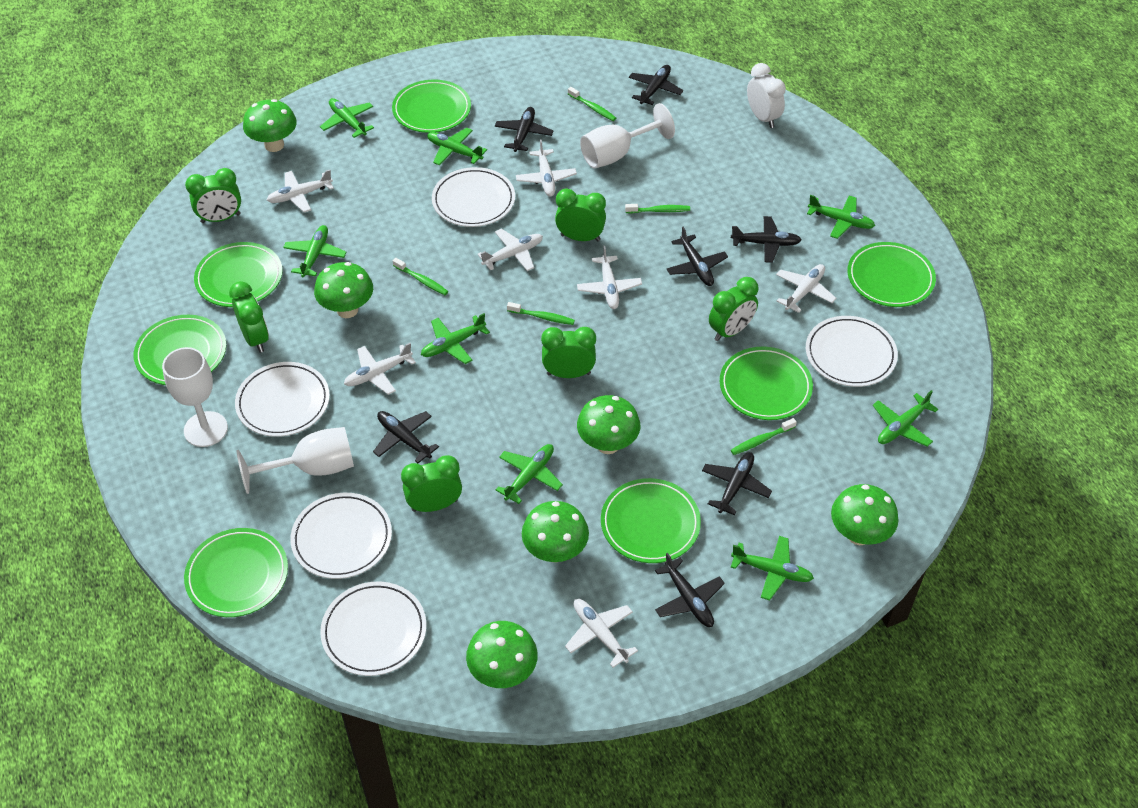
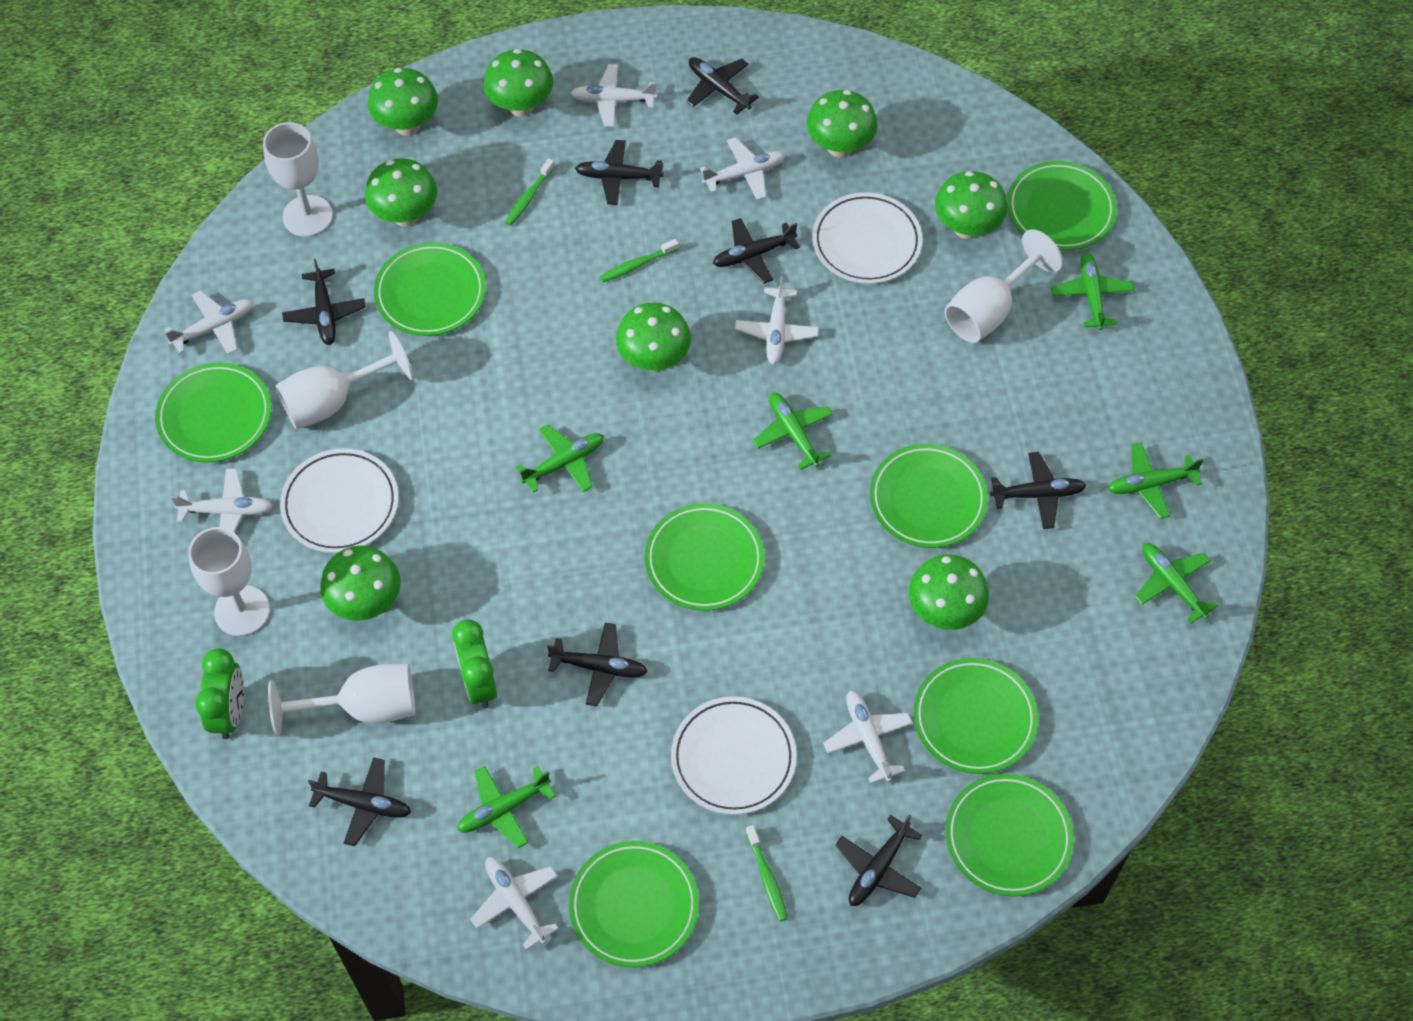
black plane: [373,411,439,463] [495,107,554,152] [629,65,683,105] [655,553,725,627] [667,227,728,286] [702,452,772,515] [731,216,801,263] = 7 -> [282,259,366,345] [308,757,411,846] [547,623,648,706] [575,140,664,205] [686,57,759,115] [713,218,800,283] [835,814,922,906] [990,452,1086,529] = 8
green clock: [185,168,241,223] [229,281,269,353] [401,455,462,512] [541,327,596,378] [555,188,606,241] [709,277,759,341] = 6 -> [195,648,244,739] [452,620,497,709] = 2
green mushroom: [243,99,297,152] [314,262,373,318] [466,621,538,688] [522,501,589,562] [577,395,640,454] [831,484,899,545] = 6 -> [320,545,401,621] [365,158,437,227] [368,68,438,136] [483,49,553,117] [616,303,691,372] [807,90,878,158] [909,554,989,630] [935,171,1007,239] = 8
green plane: [283,225,347,277] [320,98,374,138] [421,313,490,364] [427,127,487,166] [496,444,563,504] [731,536,814,600] [807,195,875,239] [873,390,938,447] = 8 -> [457,766,556,848] [516,424,604,493] [753,392,833,470] [1051,253,1134,330] [1108,443,1204,519] [1135,543,1219,624] = 6
green plate: [134,315,226,385] [184,528,288,617] [194,242,283,307] [392,80,471,133] [601,478,701,563] [720,347,813,420] [847,242,936,307] = 7 -> [155,362,271,463] [374,242,486,336] [569,841,699,967] [645,503,764,611] [870,444,988,548] [913,658,1038,774] [945,774,1074,896] [1007,161,1117,250] = 8
green toothbrush: [393,258,448,295] [507,302,575,325] [568,87,616,121] [625,204,690,213] [731,418,797,455] = 5 -> [505,158,555,226] [600,239,679,282] [745,825,788,921] = 3
white clock: [747,63,786,128] = 1 -> none = 0
white goblet: [162,347,228,447] [237,427,354,494] [580,103,675,168] = 3 -> [188,527,270,636] [263,122,333,237] [268,664,415,737] [275,331,414,429] [944,229,1063,343] = 5
white plate: [235,362,330,437] [290,493,392,579] [320,581,426,676] [432,167,515,227] [806,316,898,387] = 5 -> [280,448,399,553] [671,696,797,815] [812,192,922,284] = 3

